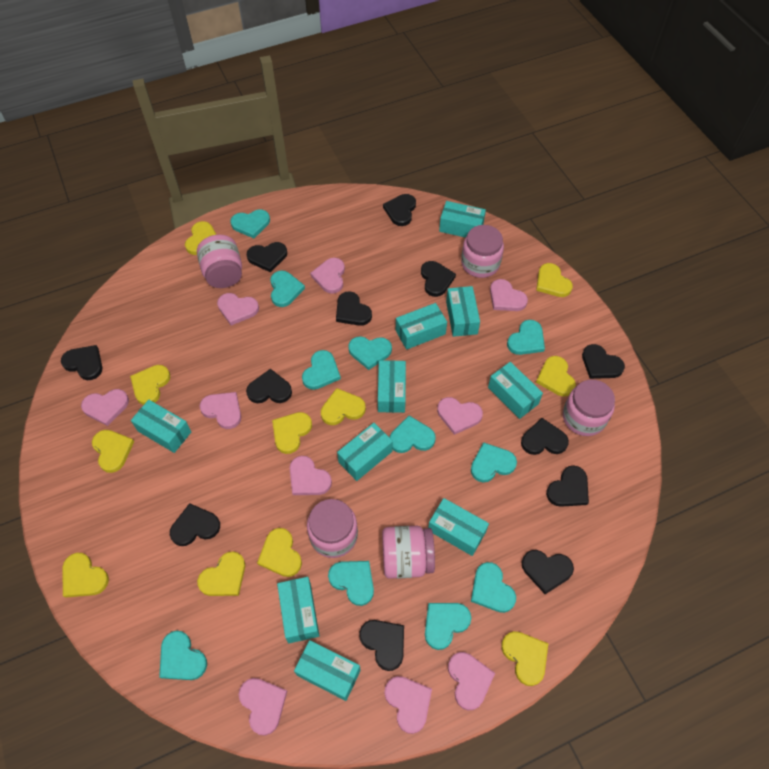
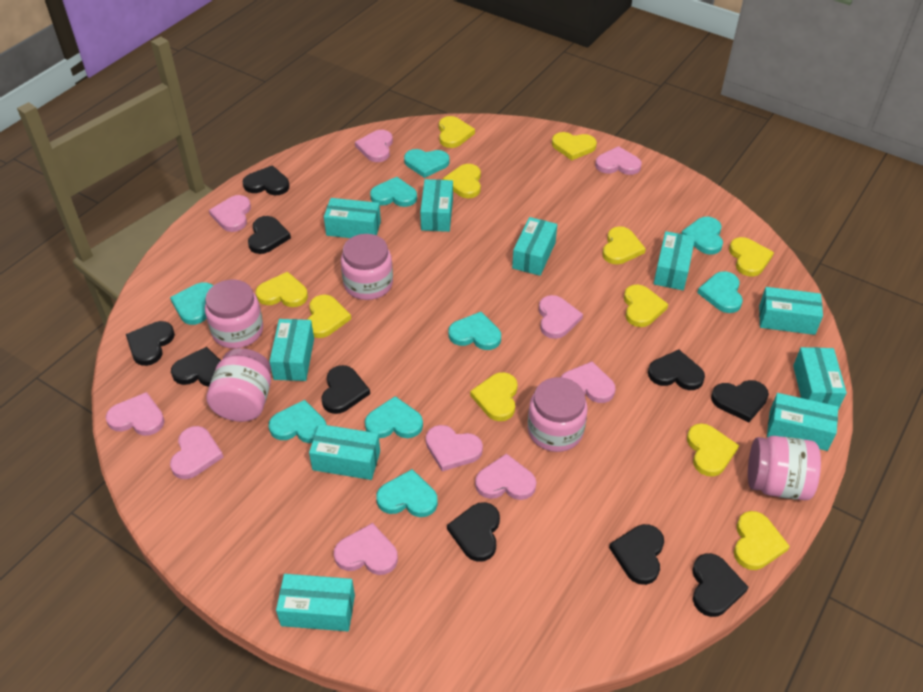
black heart: [61,345,103,380] [170,503,220,546] [246,369,292,403] [247,242,287,272] [336,291,372,326] [359,620,404,671] [383,194,416,226] [421,261,456,297] [521,418,569,455] [522,550,574,594] [546,465,589,507] [582,344,625,379] = 12 -> [126,321,175,366] [171,347,221,387] [243,165,289,195] [248,216,291,254] [322,365,370,414] [447,502,500,562] [609,524,664,585] [648,350,705,390] [692,553,749,617] [711,380,769,422] = 10
turquoise heart: [159,631,207,680] [230,210,270,238] [270,271,305,307] [302,350,341,390] [328,561,374,606] [348,336,392,370] [389,416,436,453] [425,603,471,650] [471,442,517,482] [471,562,516,613] [507,320,545,355] = 11 -> [170,282,213,325] [268,400,326,443] [365,396,423,438] [370,177,417,207] [376,469,438,517] [404,149,449,178] [448,312,501,350] [681,217,723,255] [697,271,743,313] = 9

